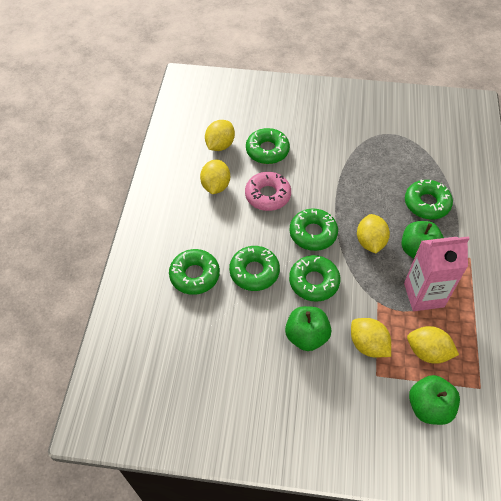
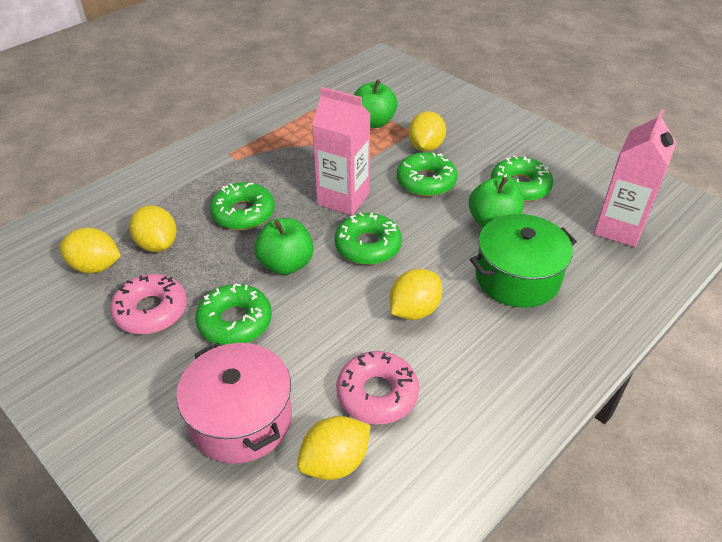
green donut: [169,249,220,295] [229,246,280,291] [246,128,290,164] [289,255,340,302] [290,208,338,251] [405,180,453,219] = 6 -> [195,283,272,345] [210,182,275,230] [335,213,402,265] [397,152,457,197] [491,156,553,202] = 5
green pot: none = 0 -> [470,214,577,308] = 1
pink carton: [404,236,470,311] = 1 -> [312,87,371,216] [594,109,677,247] = 2
pink donut: [245,172,291,211] = 1 -> [110,274,187,334] [336,351,419,425] = 2
pink pot: none = 0 -> [176,342,292,464] = 1

